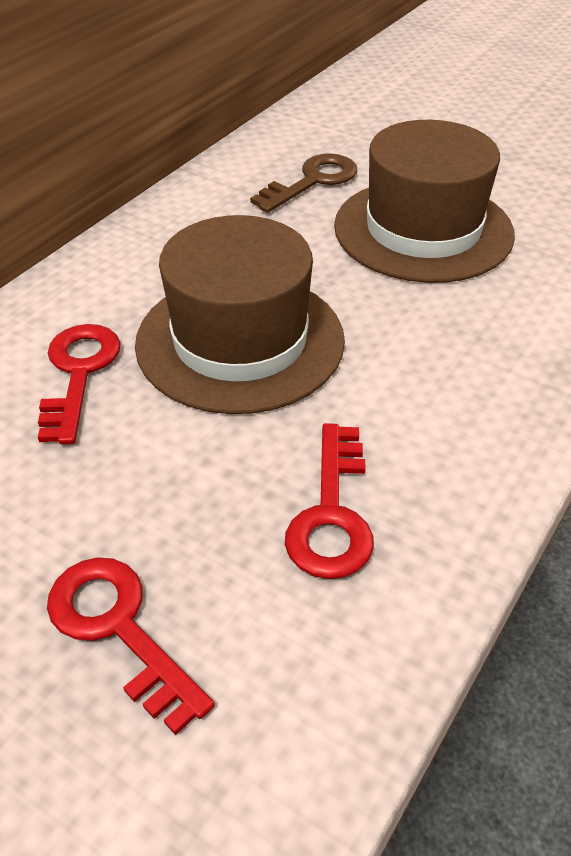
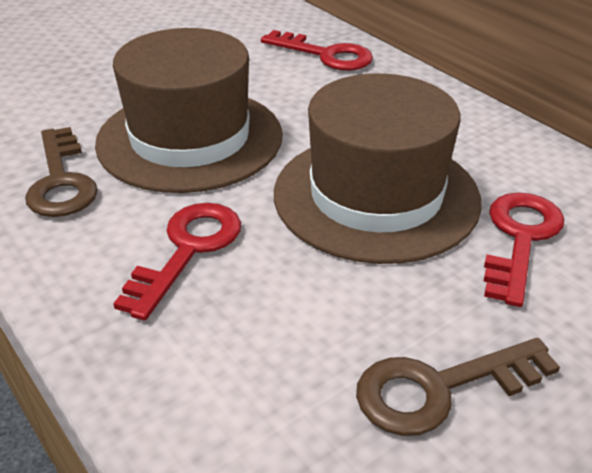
brown key: [250,153,357,213] = 1 -> [25,127,98,217] [356,338,560,436] = 2

